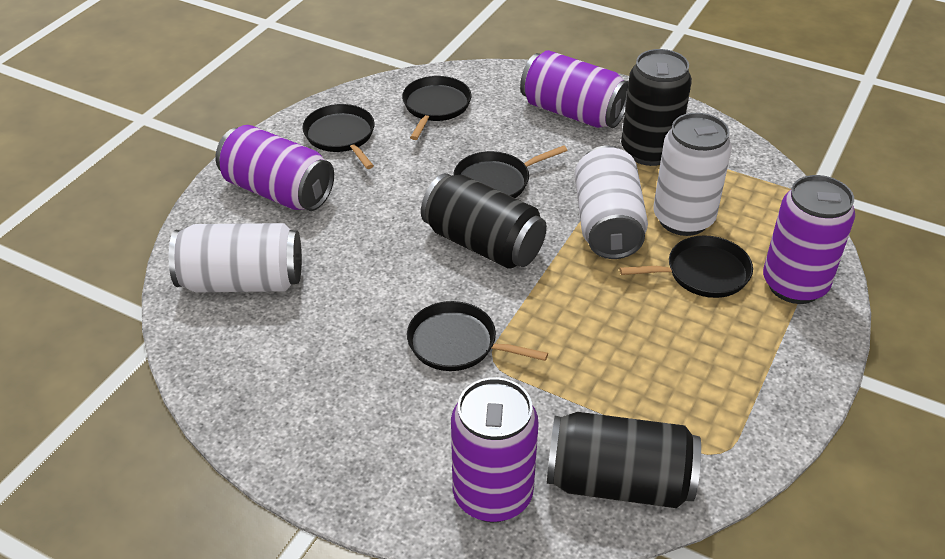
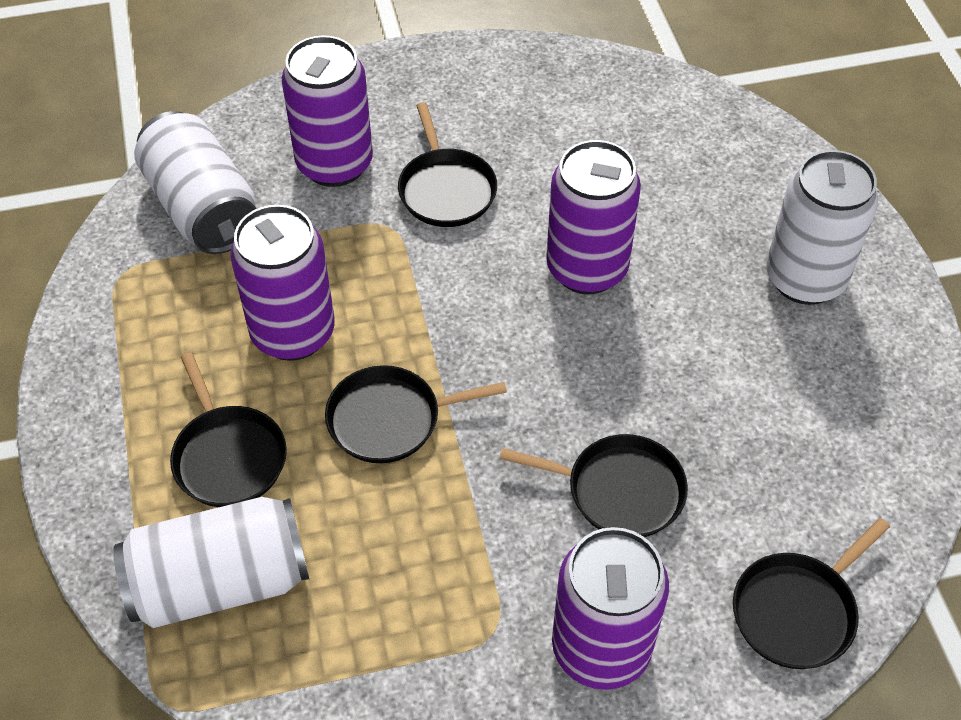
black can: [421,173,547,269] [547,412,701,508] [621,49,692,166] = 3 -> none = 0

